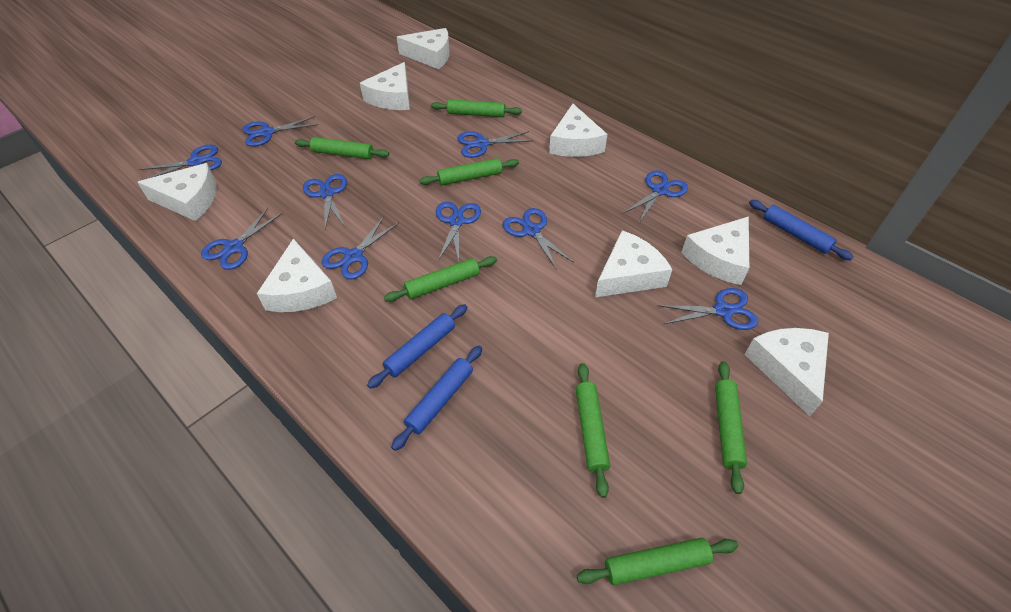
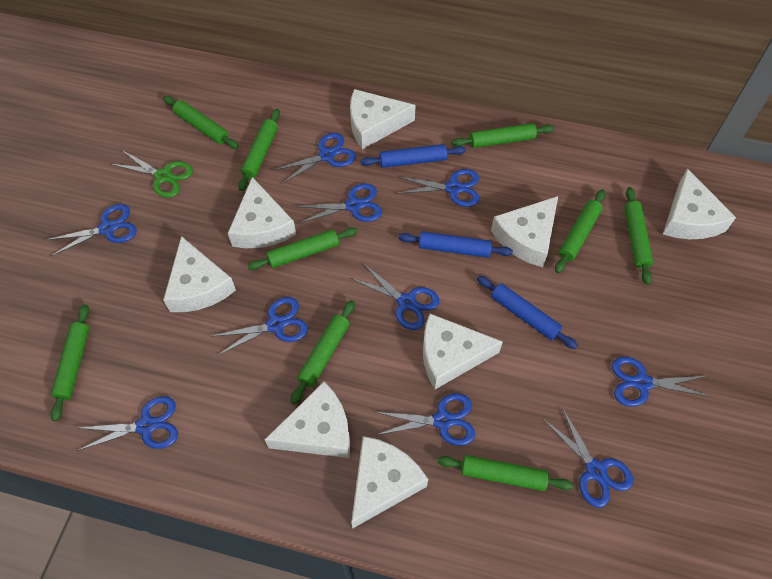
green rolling pin: [295,137,389,159] [384,256,497,302] [419,158,519,185] [431,99,522,117] [576,363,610,498] [577,538,738,585] [715,361,747,494] = 7 -> [51,304,89,421] [163,96,239,149] [238,109,280,191] [247,228,357,270] [290,300,355,404] [438,455,573,491] [452,123,554,148] [555,189,606,273] [624,187,653,285] = 9
green scissors: none = 0 -> [111,150,193,198] = 1

